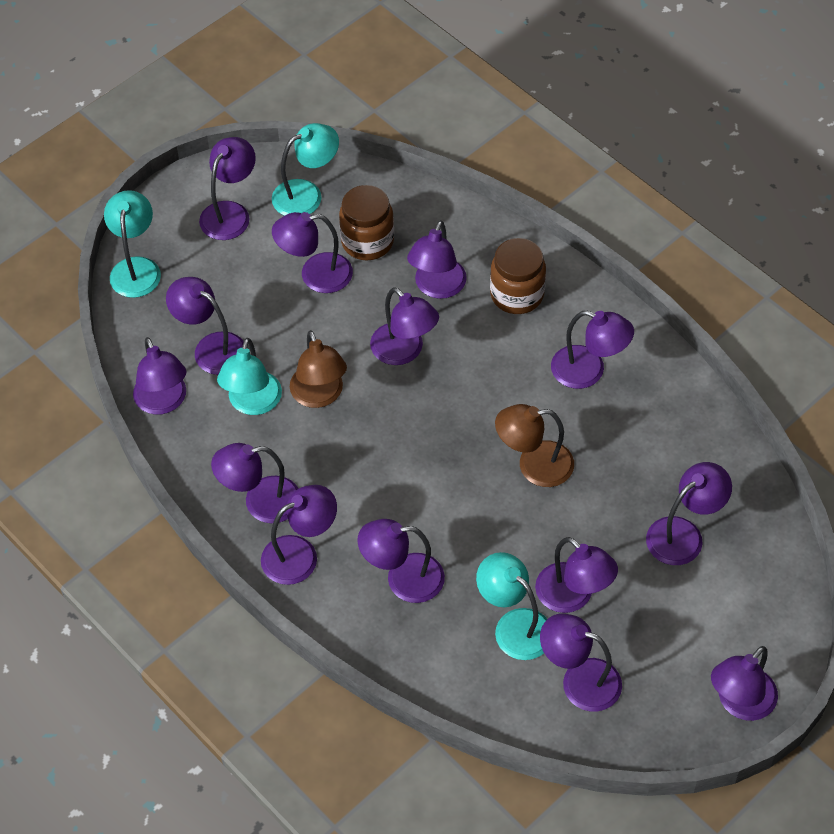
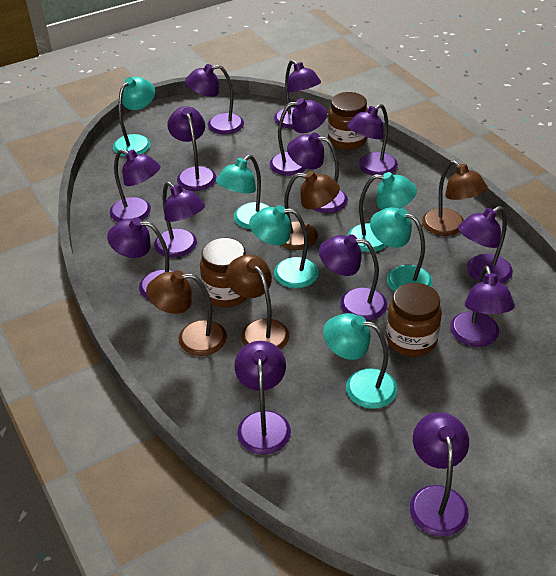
brown jar: [339,185,394,260] [490,238,546,314] = 2 -> [200,238,247,307] [328,92,368,150] [386,283,442,357] = 3
brown lamp: [290,330,347,408] [495,404,574,487] = 2 -> [146,270,227,356] [226,254,289,350] [281,171,340,250] [422,160,488,236] = 4
turquoise lamp: [104,190,161,298] [217,338,282,415] [272,123,339,216] [476,552,547,660] = 4 -> [113,77,155,157] [216,155,270,229] [249,205,319,288] [323,313,398,409] [347,172,417,252] [370,207,433,292] = 6

